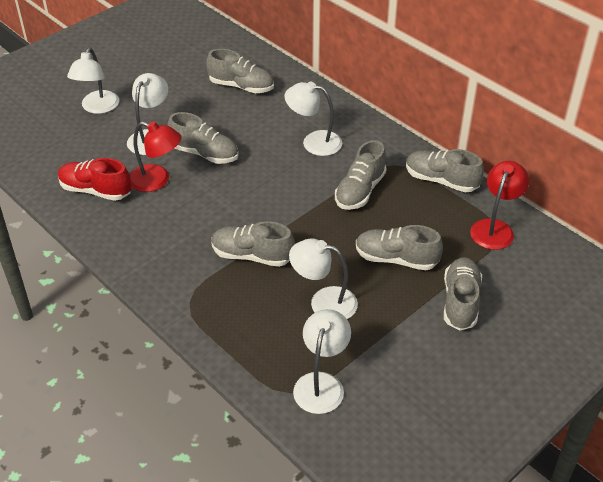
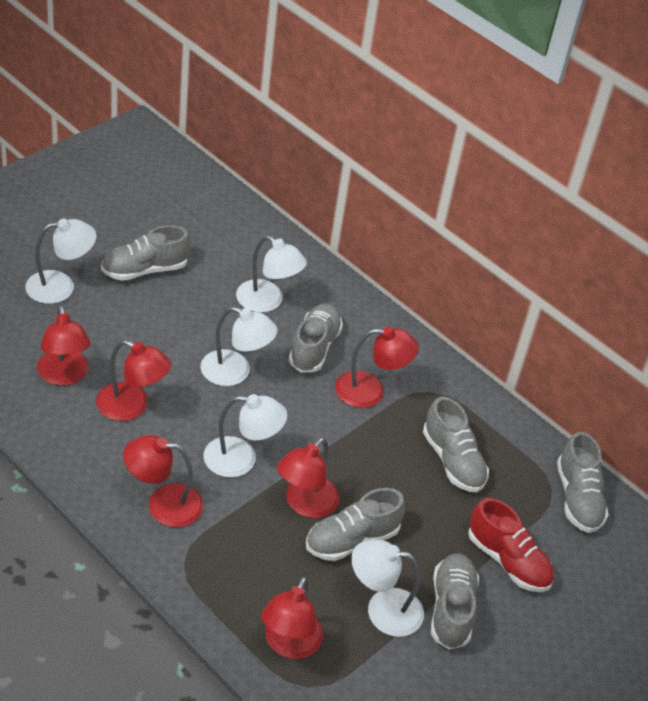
grey shoe: [167,112,239,164] [206,49,274,93] [211,221,295,267] [335,140,387,210] [356,225,443,270] [406,149,484,192] [444,257,482,331] = 7 -> [101,225,191,281] [289,303,343,373] [306,488,405,561] [423,397,489,492] [431,553,479,650] [557,432,609,533] = 6
red lamp: [130,121,182,192] [470,161,529,250] = 2 -> [37,305,91,386] [96,340,171,421] [123,435,203,527] [261,576,323,659] [277,437,339,518] [335,327,419,408] = 6

